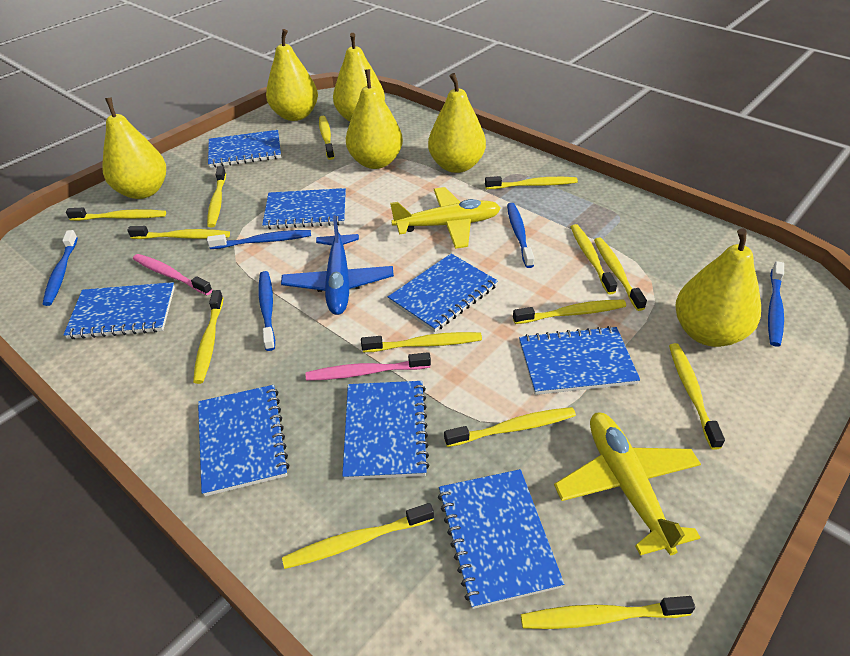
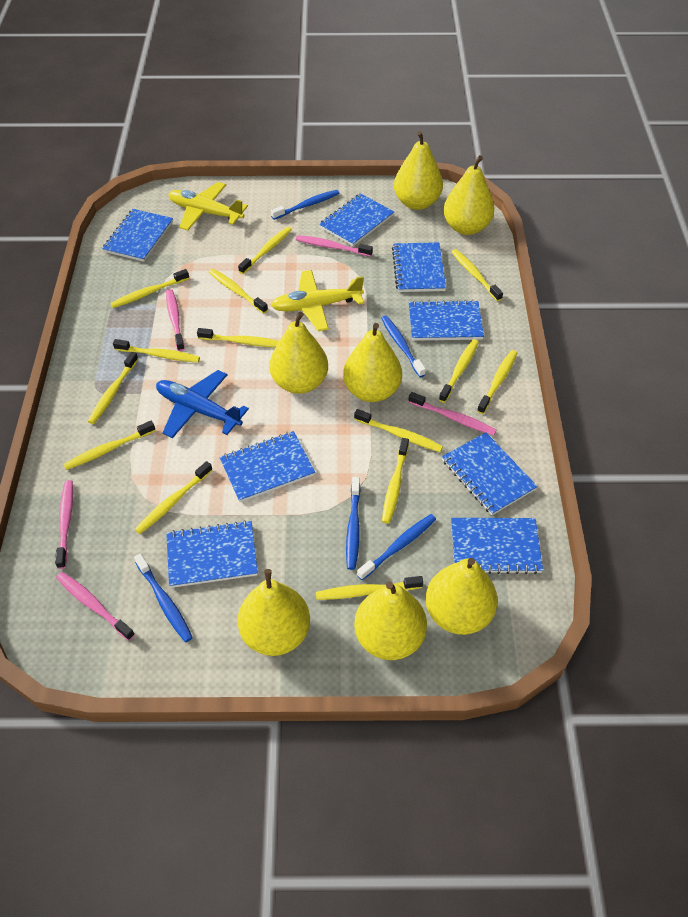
pink toothbrush: [133,254,212,295] [306,352,431,381] = 2 -> [55,480,73,569] [56,572,135,641] [166,289,185,351] [296,235,373,257] [408,392,496,436] = 5
yellow pear: [102,97,166,199] [266,29,318,121] [333,33,385,122] [346,69,403,169] [428,73,486,173] [675,228,761,347] = 6 -> [237,569,310,656] [269,311,328,394] [343,323,402,402] [354,582,427,660] [394,131,443,210] [425,558,498,635] [443,155,495,235] = 7

